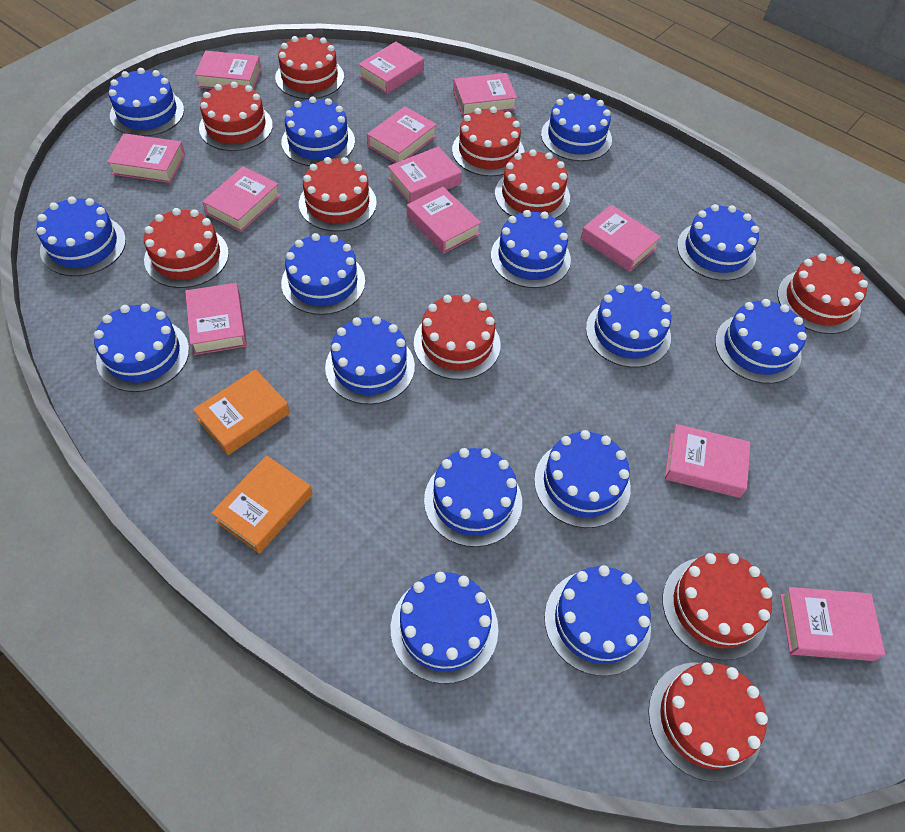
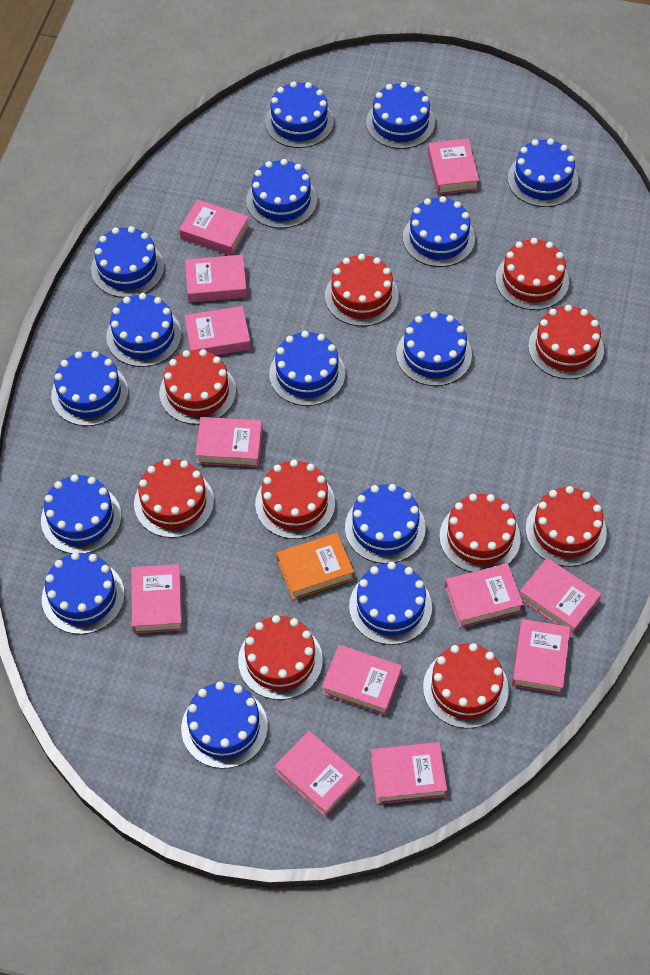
orange book: [193,369,290,455] [211,455,312,554] = 2 -> [277,533,354,600] = 1

